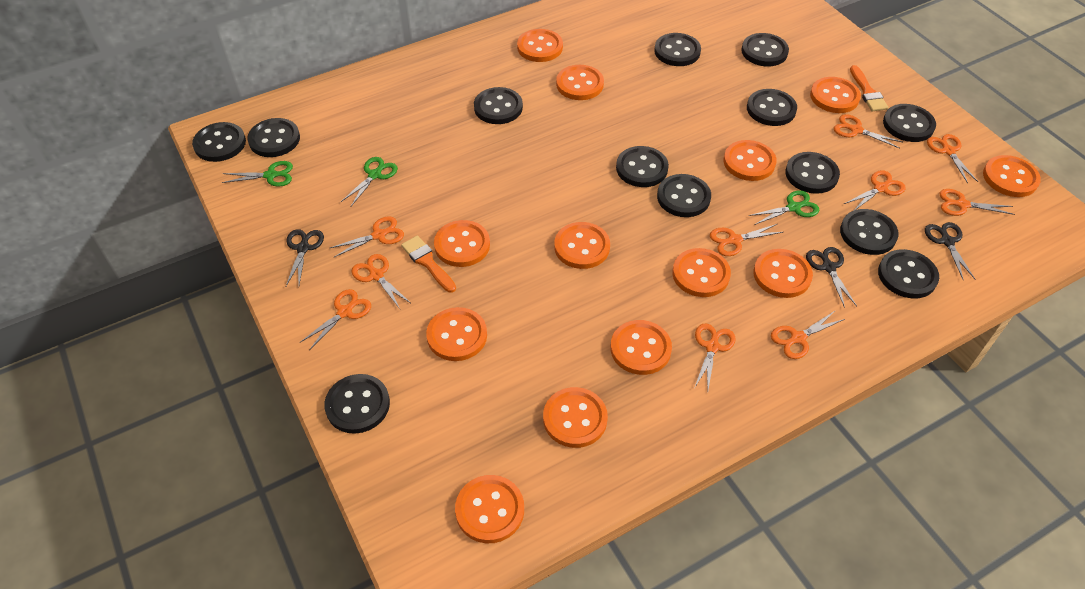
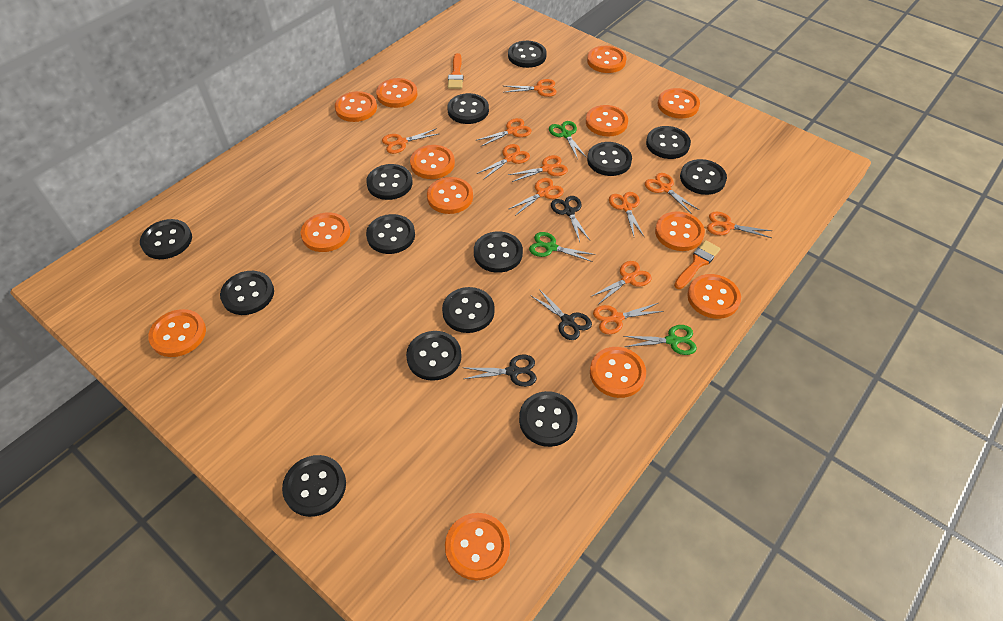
black button: [192,122,246,162] [247,118,300,157] [324,374,390,434] [474,87,523,124] [616,146,669,187] [654,33,701,66] [657,174,711,217] [741,33,789,66] [747,89,797,126] [785,152,840,194] [840,209,899,255] [878,249,939,299] [883,104,936,142] = 13 -> [140,219,192,259] [220,271,274,315] [282,455,346,517] [366,164,412,200] [366,214,415,254] [406,331,462,381] [442,287,495,333] [447,93,489,124] [474,231,523,273] [508,41,547,68] [519,391,578,447] [587,142,632,176] [646,126,691,159] [680,159,727,195] = 14
orange scissors: [300,289,371,350] [330,216,404,257] [351,254,412,309] [694,323,736,390] [710,224,783,256] [771,310,845,359] [834,114,902,148] [844,170,905,210] [927,134,978,183] [939,189,1015,216] = 10 -> [382,128,438,154] [477,118,532,147] [477,144,530,180] [505,79,557,97] [508,155,568,182] [509,178,564,216] [590,261,652,304] [593,303,664,334] [609,192,645,238] [645,173,699,214] [707,212,772,238] = 11

